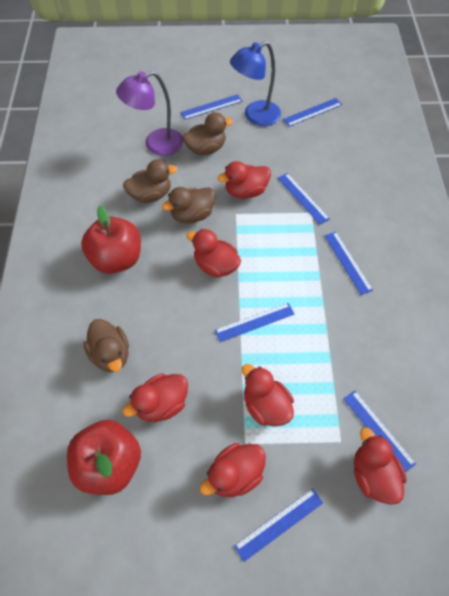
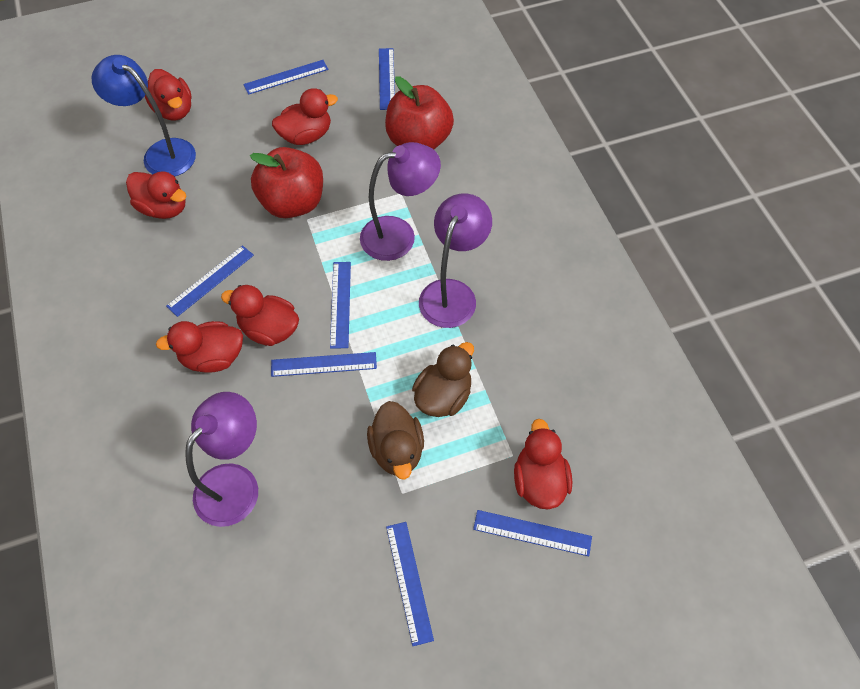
brown duck: [83,319,129,372] [123,160,177,203] [162,187,216,224] [183,112,233,155] = 4 -> [367,401,424,480] [412,342,474,417] = 2
purple lamp: [116,71,183,156] = 1 -> [185,392,258,527] [360,142,441,261] [419,193,492,328] = 3

